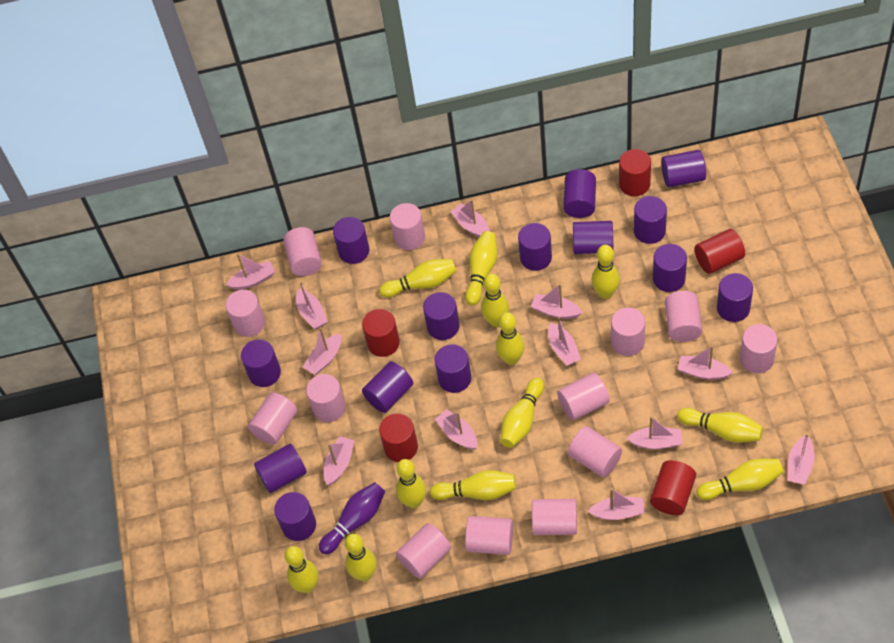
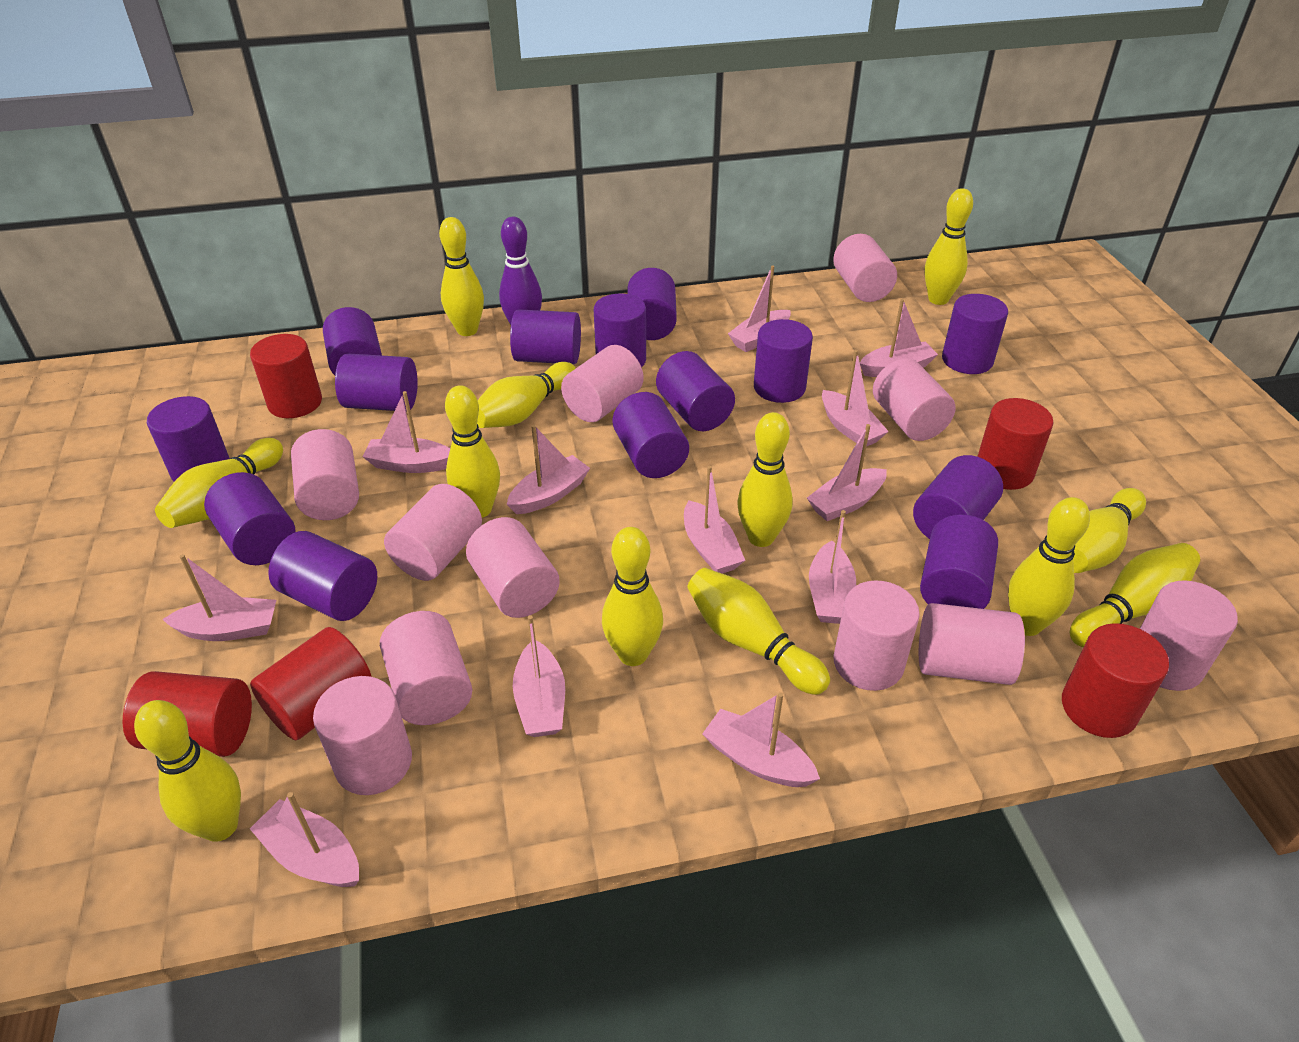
pink cylinder: [226,290,265,337] [248,392,298,445] [283,227,322,276] [306,374,346,422] [390,203,425,250] [396,523,451,579] [465,516,513,555] [532,499,577,535] [557,373,610,421] [568,426,622,477] [611,307,645,356] [665,291,702,342] [740,324,778,374] = 13 -> [291,429,359,520] [313,676,412,795] [380,611,473,725] [384,484,482,581] [466,517,560,618] [561,345,644,422] [833,234,897,302] [833,580,920,691] [873,358,956,441] [919,603,1025,685] [1140,580,1238,691] = 11

